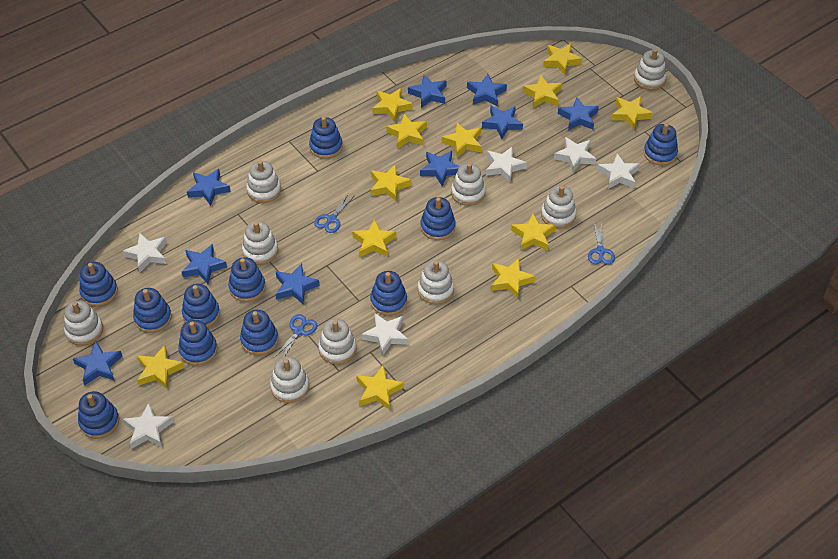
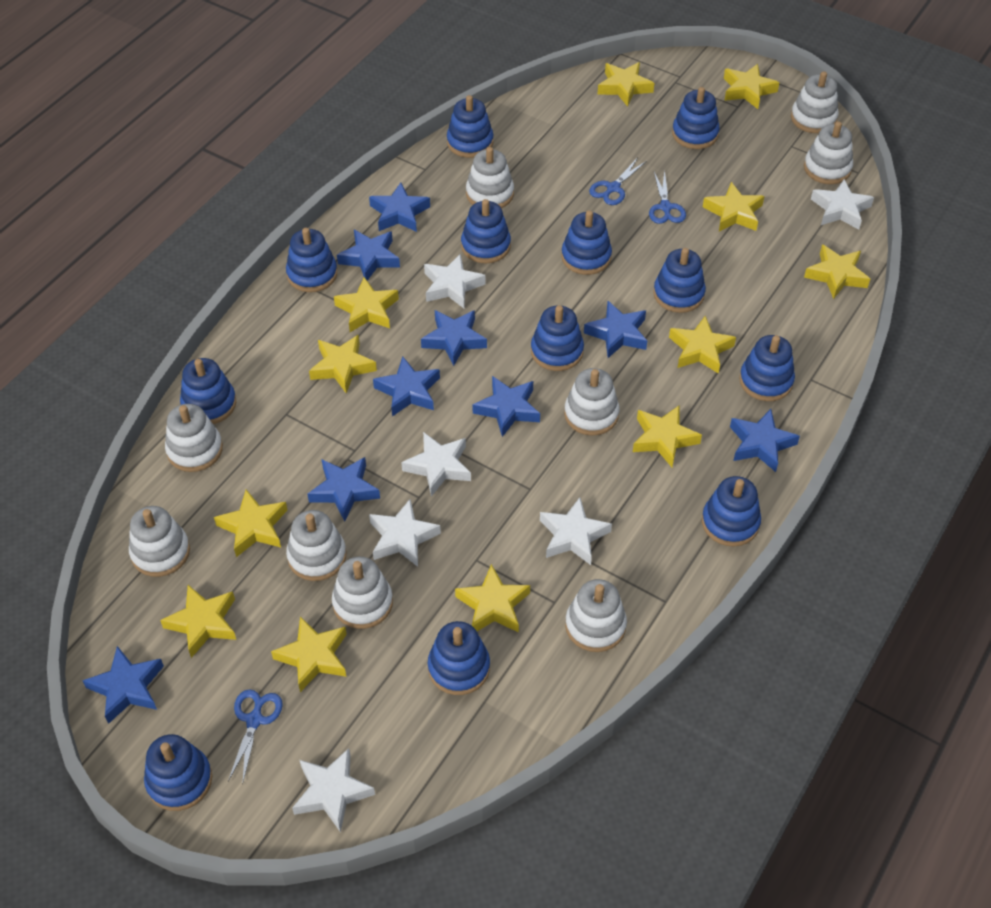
blue stacking toy: [78,391,119,439] [79,262,118,306] [133,288,172,333] [178,320,217,366] [182,284,220,327] [228,257,266,302] [240,310,278,355] [309,117,343,159] [370,271,407,316] [420,197,456,240] [644,123,678,165] = 11 -> [144,734,212,811] [180,358,236,424] [286,228,337,292] [428,621,490,695] [447,95,493,158] [461,199,511,263] [531,305,584,371] [561,210,612,275] [653,248,706,313] [672,87,720,149] [702,476,761,547] [739,335,795,401] = 12

